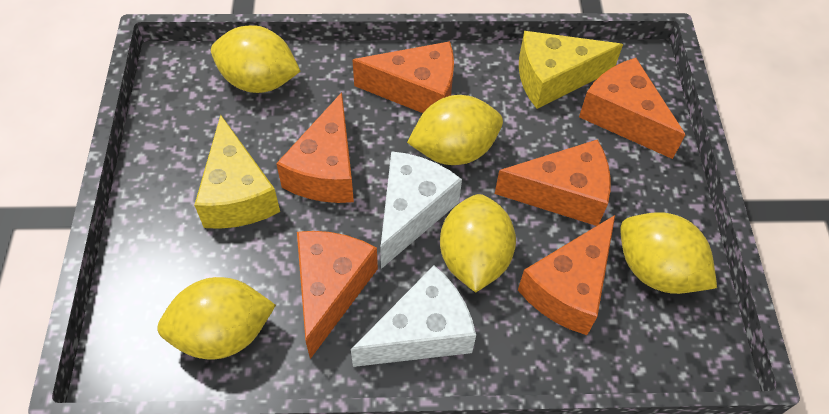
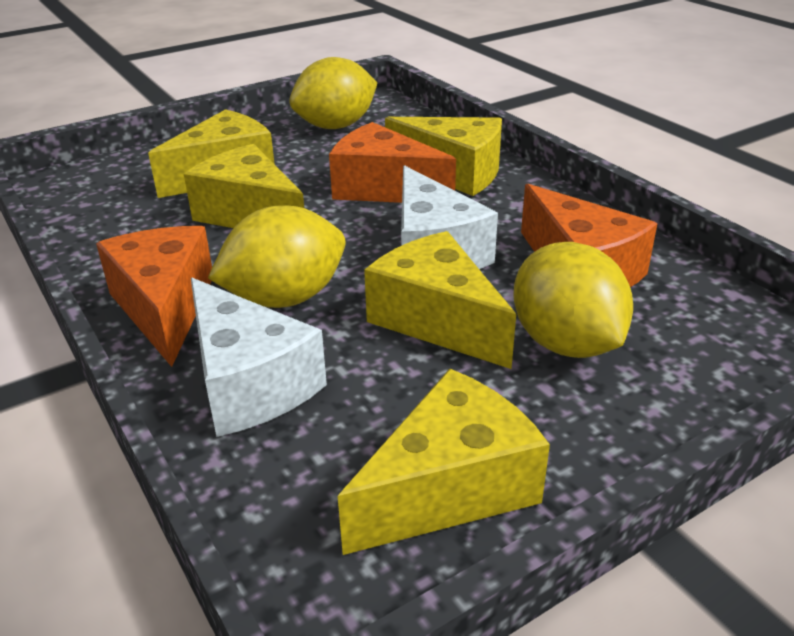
orange cheese: [276,92,354,203] [297,231,378,359] [353,41,454,113] [495,139,611,226] [518,215,615,335] [579,58,686,159] = 6 -> [96,226,212,367] [329,122,456,203] [521,184,658,287] = 3
yellow cheese: [194,115,280,229] [519,31,623,109] = 2 -> [148,109,275,198] [184,144,304,228] [338,368,550,555] [364,231,516,369] [385,117,502,196] = 5
yellow lemon: [157,277,276,359] [211,25,300,93] [407,95,503,165] [440,194,516,293] [620,212,717,294] = 5 -> [208,206,346,308] [289,57,377,129] [513,242,633,358] = 3

